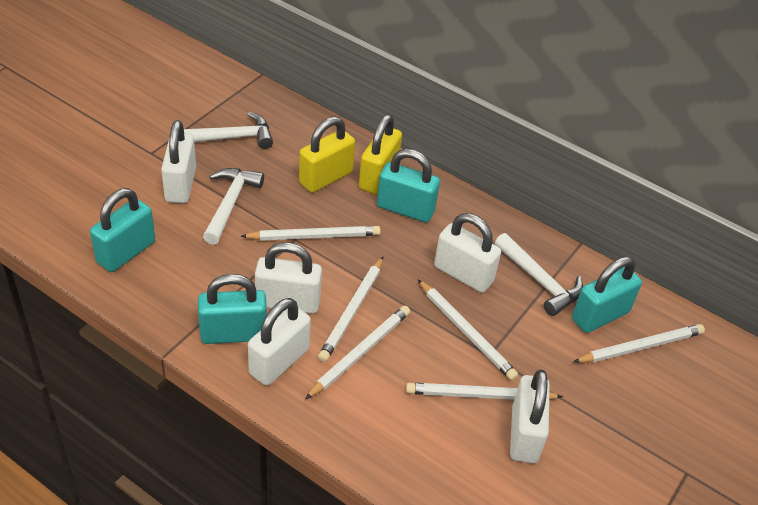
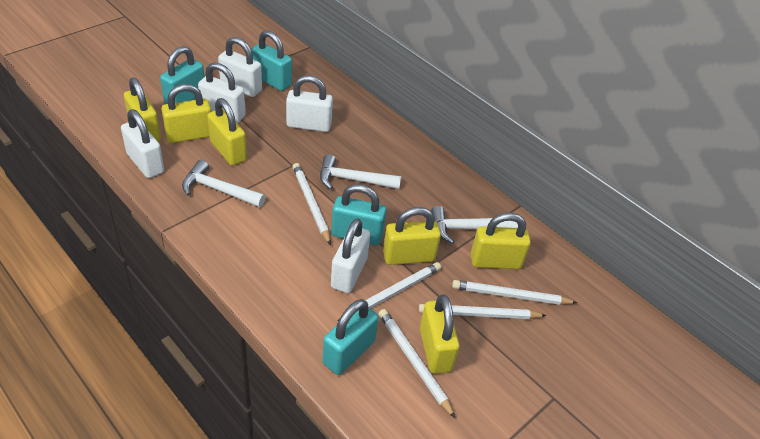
white pencil: [240,226,381,241] [305,306,410,399] [318,257,383,362] [406,383,563,400] [418,280,518,380] [573,324,705,363] = 6 -> [292,163,331,245] [338,262,441,321] [379,309,456,419] [419,304,547,319] [452,280,577,305] = 5
yellow padlock: [299,117,355,193] [359,114,402,194] = 2 -> [124,77,161,141] [161,84,212,143] [207,98,247,166] [383,207,441,265] [420,294,460,374] [471,213,531,269] = 6

